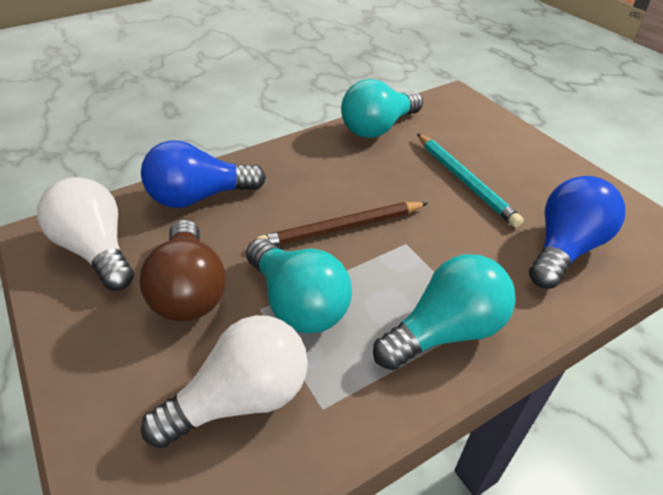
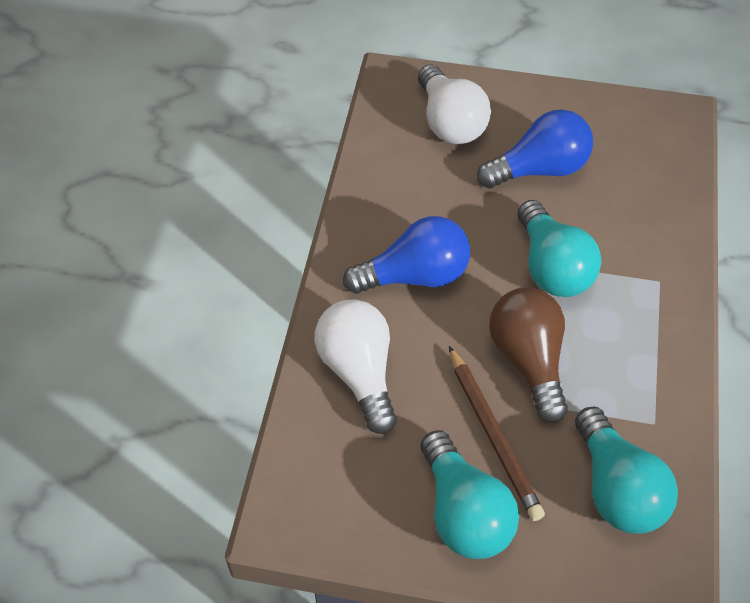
turquoise pencil: [417,134,524,228] = 1 -> none = 0

